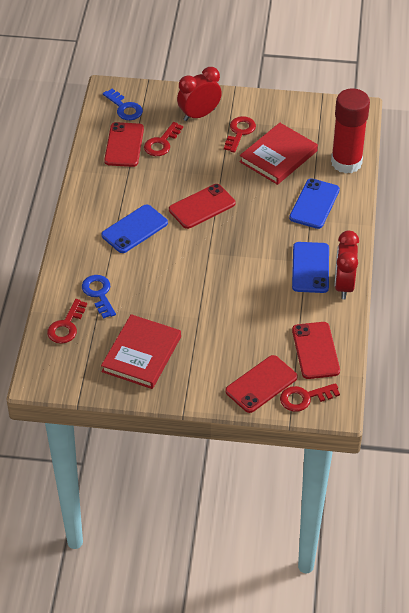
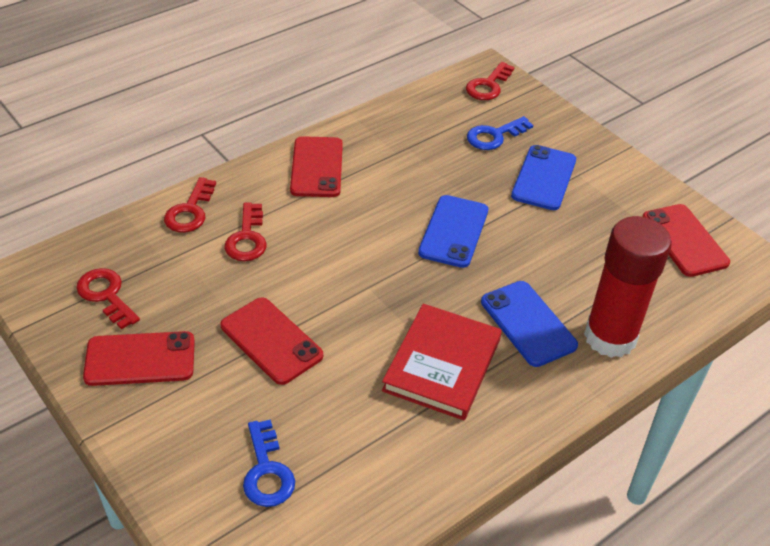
red book: [101,314,181,389] [240,123,318,185] = 2 -> [382,304,502,420] = 1
red clock: [177,67,222,121] [335,231,359,299] = 2 -> none = 0

